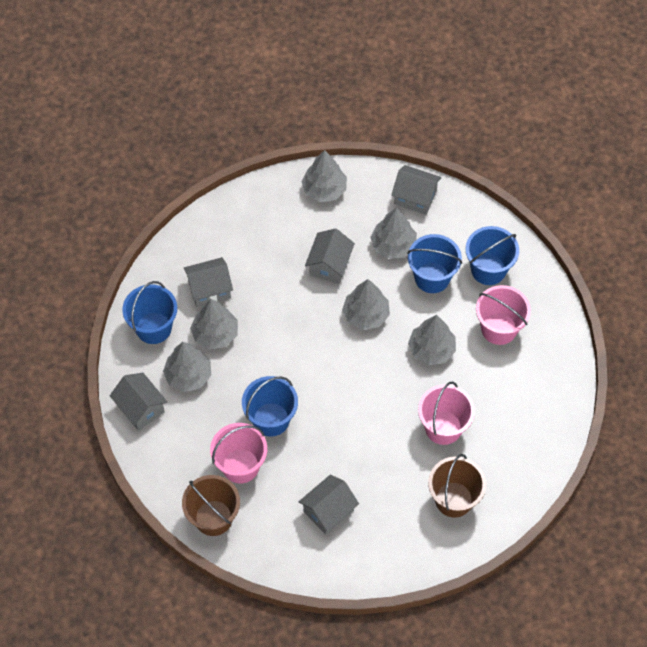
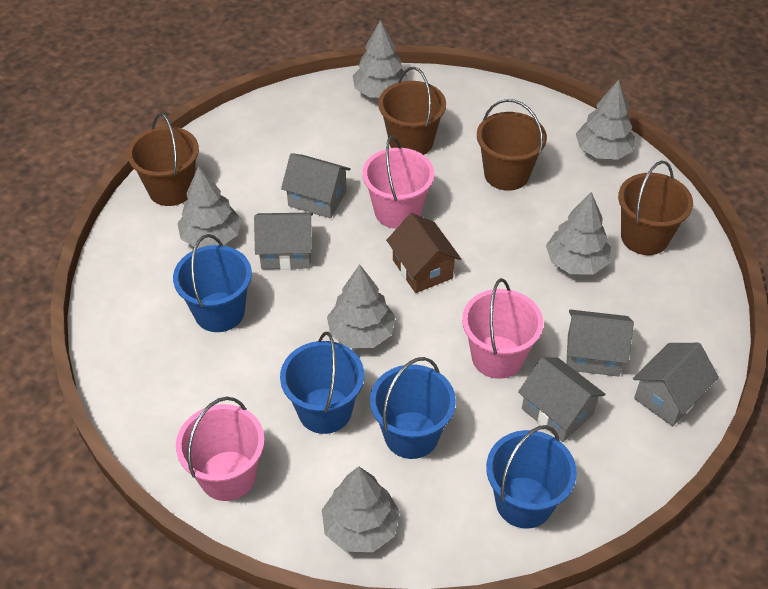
brown bucket: [182,475,240,536] [428,454,486,518] = 2 -> [127,113,199,206] [378,67,446,155] [477,99,547,191] [618,160,693,255] = 4
brown house: none = 0 -> [386,213,461,293] = 1

